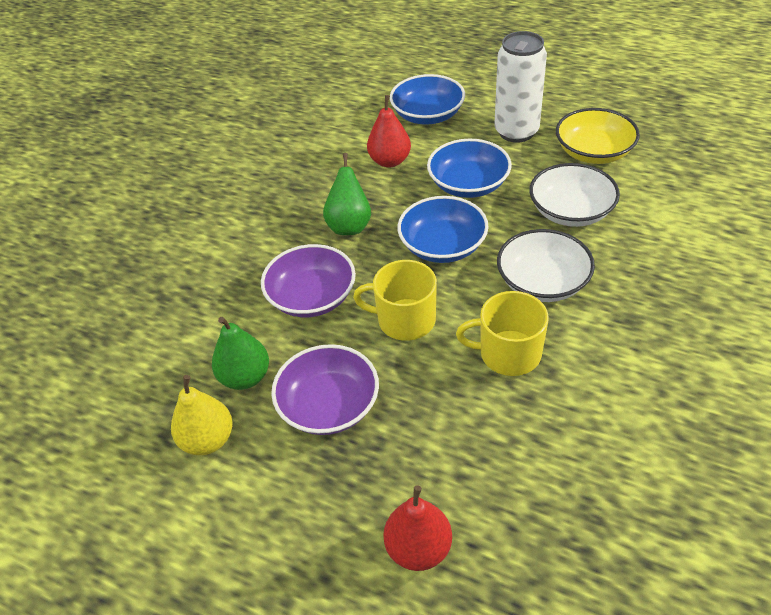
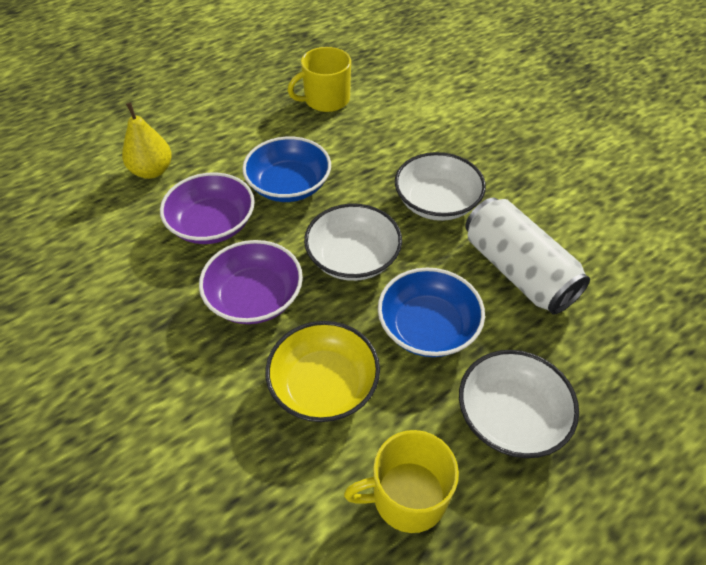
blue bowl: [390,74,465,125] [397,196,489,263] [427,139,512,198] = 3 -> [242,137,331,202] [378,268,485,357] = 2
green pear: [212,317,269,390] [323,153,371,235] = 2 -> none = 0
red pear: [367,95,411,167] [383,485,452,571] = 2 -> none = 0
white bowl: [497,229,595,302] [529,163,620,227] = 2 -> [304,204,402,281] [395,152,486,221] [459,350,579,458] = 3

